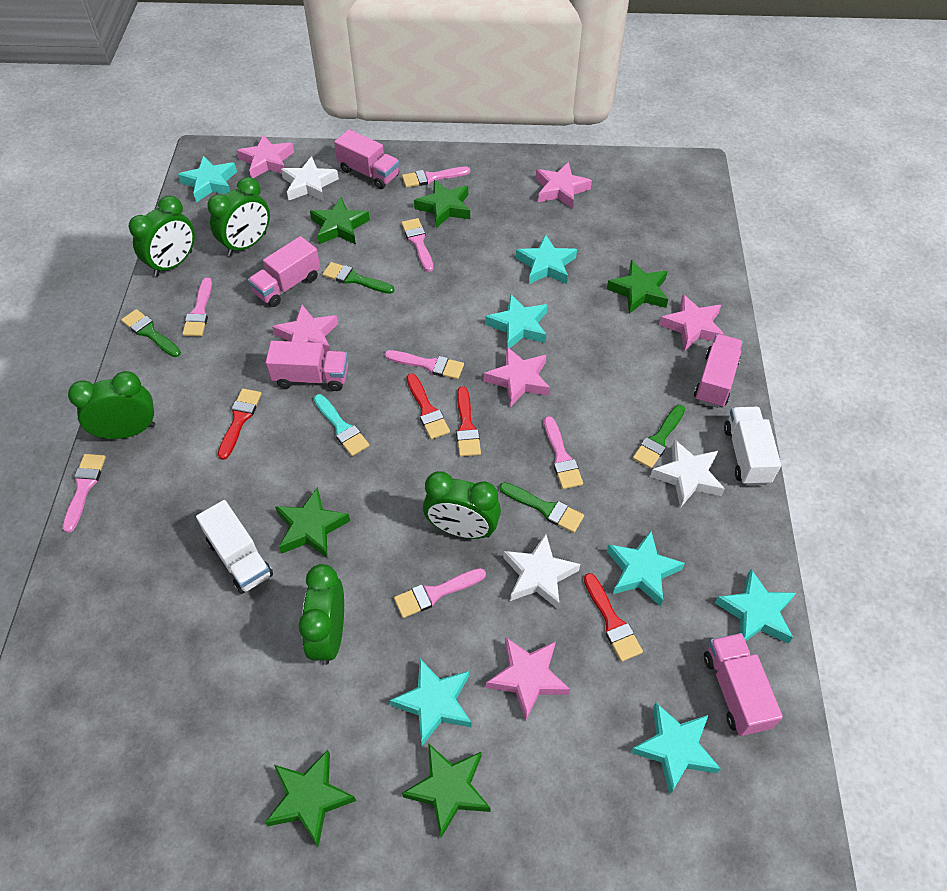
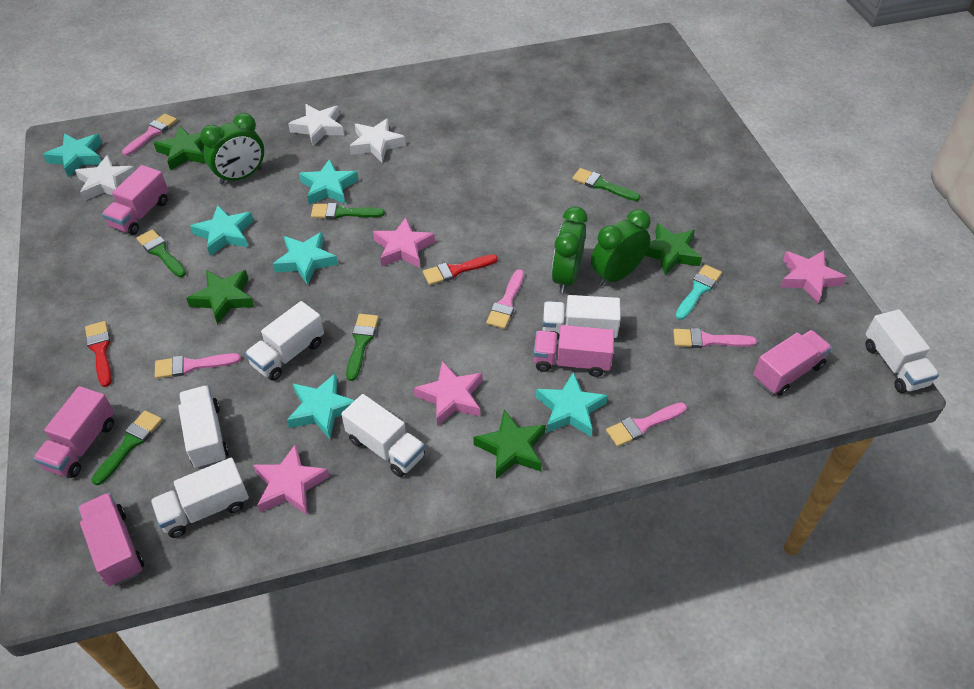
green brush: [121,309,181,357] [322,262,395,294] [499,482,584,533] [633,405,685,469] = 4 -> [92,411,162,486] [136,229,186,277] [311,203,385,219] [346,314,379,381] [572,168,641,201] = 5
green clock: [68,371,155,439] [129,196,195,277] [207,177,270,256] [298,564,344,665] [423,471,501,539] = 5 -> [200,113,264,185] [552,206,587,294] [591,209,651,286] = 3
green star: [265,750,356,847] [275,487,350,558] [310,197,370,245] [402,743,491,838] [414,180,470,228] [607,260,668,314] = 6 -> [154,126,206,171] [186,270,254,325] [473,410,545,479] [645,223,702,276] = 4
pink brush: [62,454,106,533] [182,278,212,336] [385,350,464,379] [394,568,486,618] [401,218,433,272] [402,167,470,188] [544,416,583,489] = 7 -> [122,114,177,156] [155,353,241,379] [486,269,524,329] [606,402,687,447] [673,328,757,348] = 5
pink star: [237,134,294,178] [272,305,338,353] [484,347,550,407] [486,637,570,721] [536,162,592,209] [659,294,725,351] = 6 -> [253,444,330,515] [373,218,435,268] [414,361,482,426] [780,250,847,304] = 4
red brush: [218,389,262,460] [407,373,450,439] [456,386,481,457] [584,573,643,662] = 4 -> [85,321,112,387] [423,254,498,285] = 2
turquoise star: [178,156,237,202] [390,659,472,746] [485,294,547,349] [516,234,577,284] [607,531,685,606] [630,703,721,794] [715,569,796,644] = 7 -> [43,133,102,177] [190,205,254,256] [273,232,338,285] [287,373,355,439] [299,159,358,205] [536,372,608,437] = 6
white truck: [196,500,273,594] [724,407,781,486] = 2 -> [151,457,249,538] [178,385,229,469] [245,301,324,381] [341,394,425,477] [542,295,621,340] [865,309,939,393] = 6

